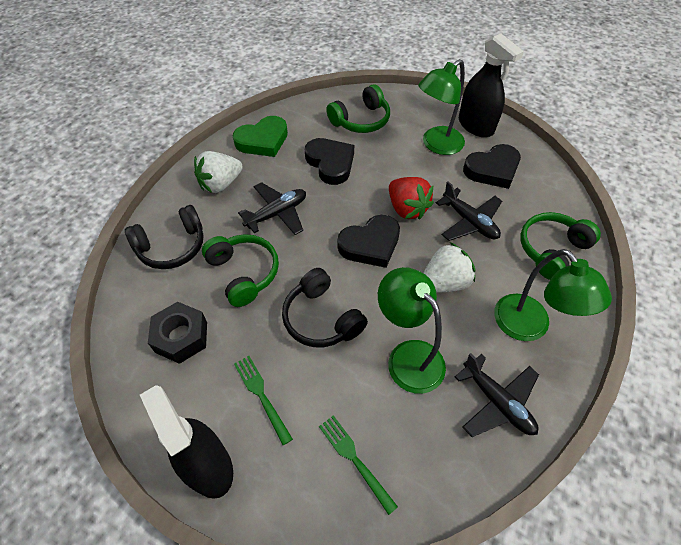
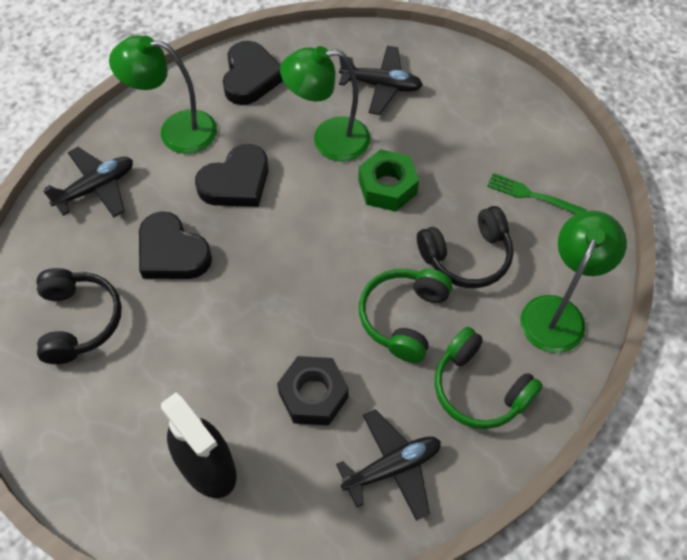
black spray bottle: [140,385,233,499] [459,33,524,137] = 2 -> [161,392,237,498] = 1
green fork: [234,356,293,445] [319,415,398,515] = 2 -> [487,173,587,214] = 1
green headphones: [202,234,279,307] [326,84,390,133] [520,212,601,280] = 3 -> [359,269,452,363] [435,327,543,429] = 2
green heart: [233,116,288,157] = 1 -> none = 0
green nut: none = 0 -> [358,149,419,212] = 1
red strawberry: [389,177,434,219] = 1 -> none = 0
white strawberry: [194,151,243,193] [424,242,476,293] = 2 -> none = 0

